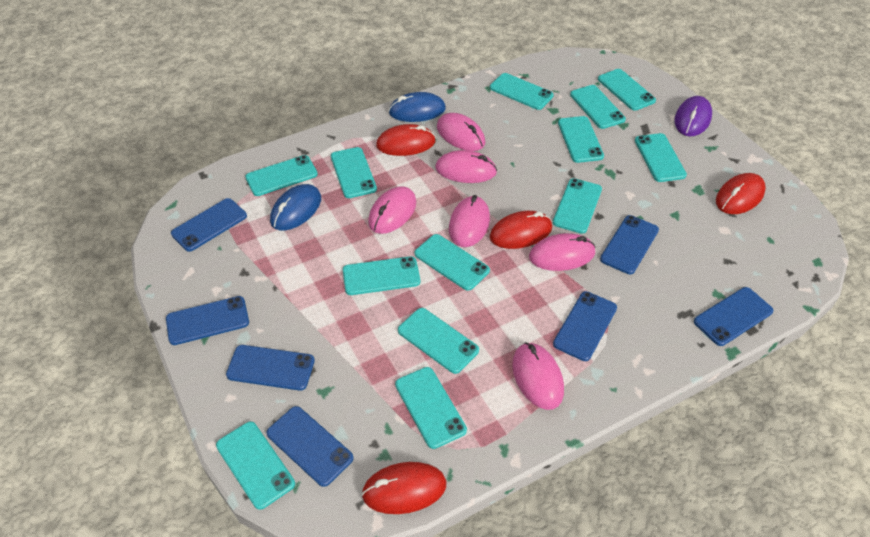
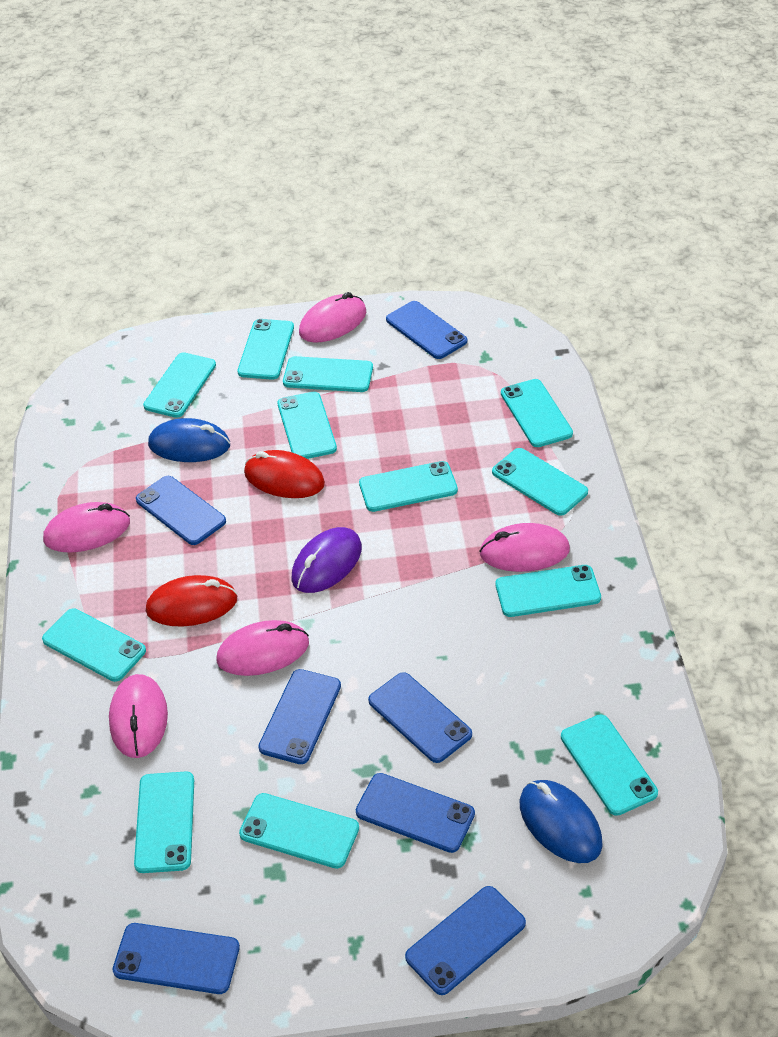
pink mouse: [368,186,416,234] [435,150,497,183] [437,113,485,151] [449,195,490,247] [512,342,564,410] [529,233,596,271] = 6 -> [43,502,130,553] [109,674,168,758] [217,620,309,676] [299,292,366,343] [479,523,570,572] = 5
red mouse: [361,462,446,514] [376,124,436,156] [490,211,552,249] [716,173,766,214] = 4 -> [146,575,237,627] [244,450,325,498] = 2
turquoise phone: [216,421,295,510] [245,155,318,196] [331,147,377,198] [343,256,420,295] [395,367,467,449] [398,308,479,374] [414,234,490,291] [490,73,554,110] [553,178,602,234] [558,116,604,163] [570,85,626,129] [598,69,656,111] [635,133,687,182] = 13 -> [42,608,146,682] [134,772,194,873] [143,352,216,418] [237,319,294,380] [239,793,359,869] [278,392,337,459] [283,356,373,392] [359,461,458,512] [492,448,588,516] [496,565,601,617] [501,379,573,447] [561,714,658,816] = 12

